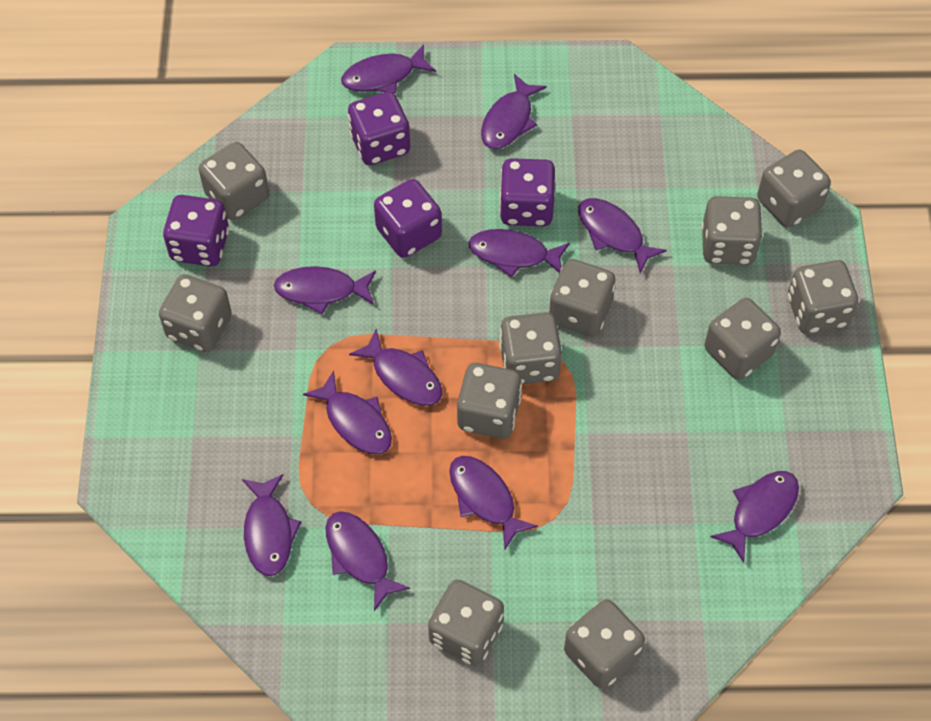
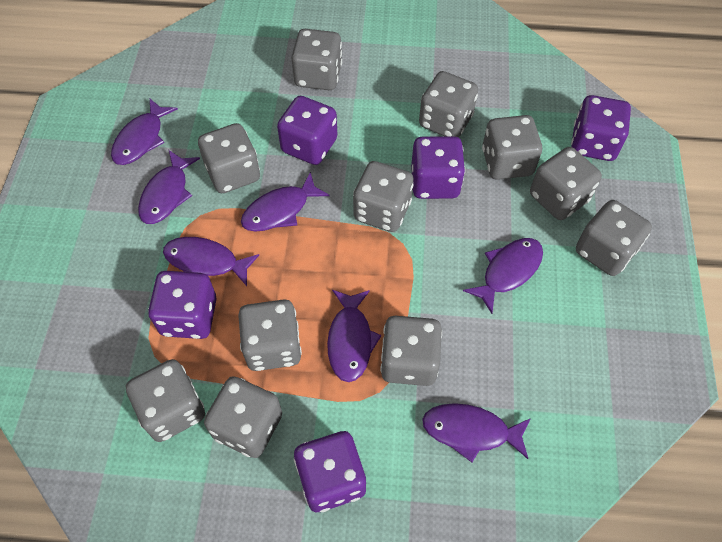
purple dice: [163,195,229,266] [348,91,410,165] [374,179,442,258] [499,158,555,226] = 4 -> [148,271,217,339] [277,96,337,165] [294,431,366,512] [411,136,465,199] [571,95,631,161] = 5
purple fish: [242,474,301,576] [274,266,376,314] [303,371,392,454] [326,511,410,611] [341,44,436,93] [349,329,442,406] [449,456,538,549] [468,229,570,277] [481,74,547,149] [578,198,667,274] [710,471,799,563] = 11 -> [111,99,178,165] [138,150,200,224] [163,237,259,286] [241,172,329,232] [327,290,381,382] [422,403,531,462] [463,238,543,314] = 7

